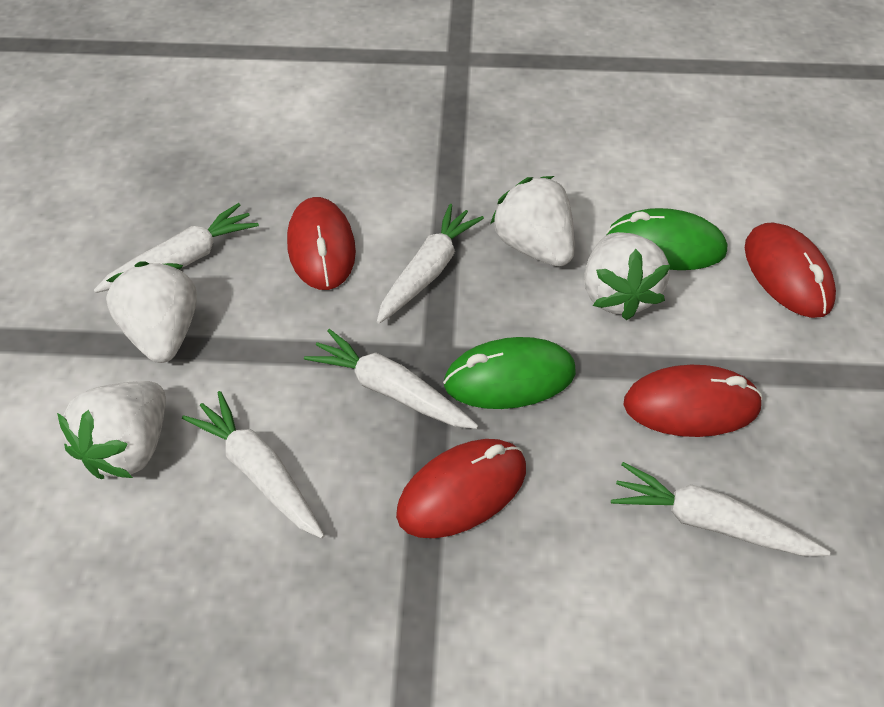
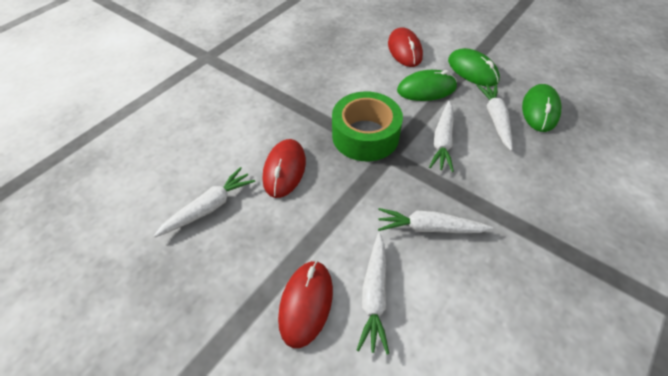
green mouse: [443,337,576,409] [606,208,727,270] = 2 -> [397,70,457,101] [448,48,500,87] [522,84,561,132] = 3
green tape: none = 0 -> [332,91,403,161] = 1
red mouse: [287,197,356,290] [396,439,526,538] [624,365,763,437] [745,223,836,318] = 4 -> [263,139,306,198] [278,261,333,348] [388,27,423,67] = 3
white strawberry: [57,381,166,479] [106,261,197,363] [490,176,575,266] [584,232,670,320] = 4 -> none = 0

